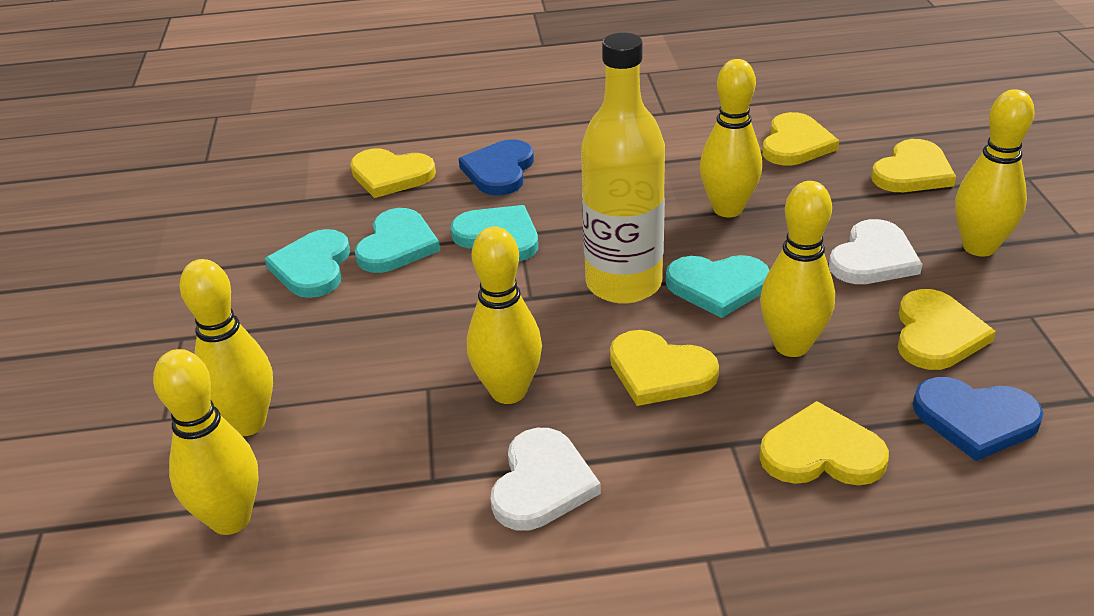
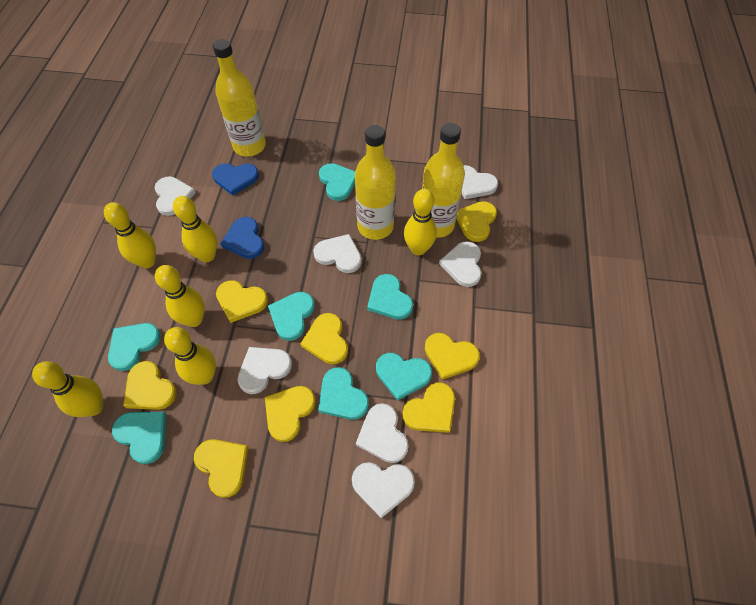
turquoise heart: [265,229,350,298] [355,208,440,273] [451,205,538,262] [666,255,770,318] = 4 -> [108,323,161,371] [112,412,166,464] [268,292,315,341] [318,367,369,420] [319,163,355,201] [367,274,413,320] [376,353,432,401] = 7
white heart: [490,428,601,531] [829,219,922,284] = 2 -> [155,177,196,216] [238,347,292,394] [313,234,362,273] [352,462,415,518] [356,403,409,463] [439,241,482,287] [462,165,498,199] = 7
yellow bottle: [581,33,665,304] = 1 -> [213,39,266,156] [355,125,396,240] [422,123,465,238] = 3
yellow heart: [350,149,436,198] [610,330,719,406] [759,401,889,485] [762,112,839,166] [871,139,956,192] [898,289,996,370] = 6 -> [123,361,177,410] [194,439,249,498] [216,280,268,323] [265,386,315,442] [300,313,348,364] [402,382,455,433] [425,333,480,380] [456,201,497,242] = 8

